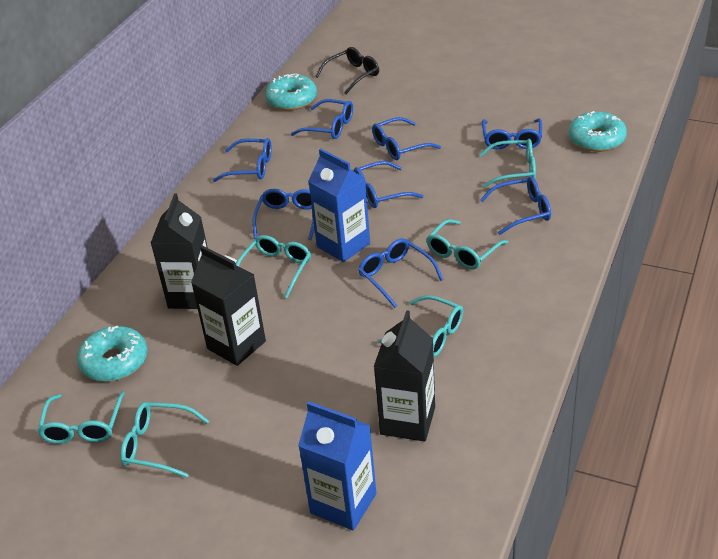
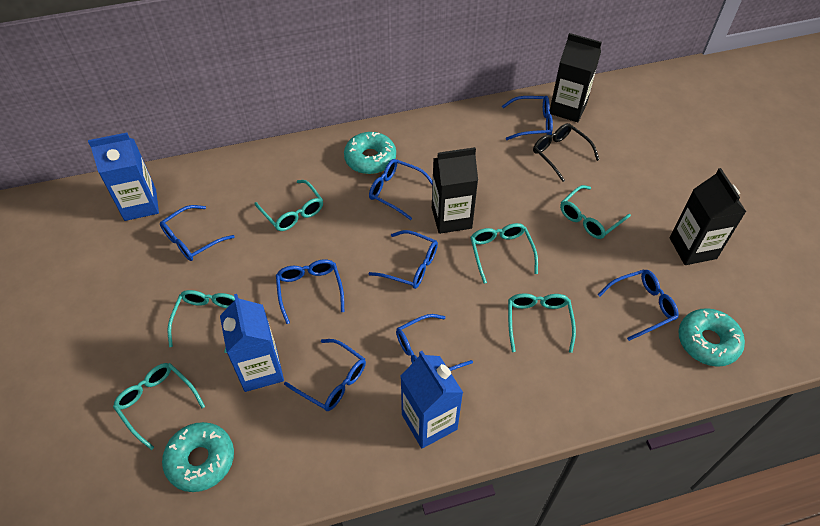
blue carton: [298,401,376,530] [308,149,370,262] = 2 -> [88,133,159,221] [220,294,284,392] [401,351,463,448] = 3

